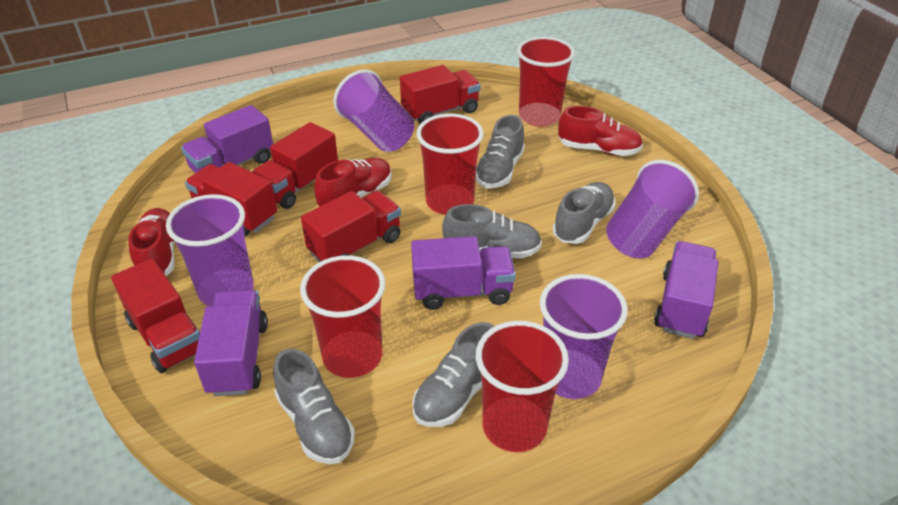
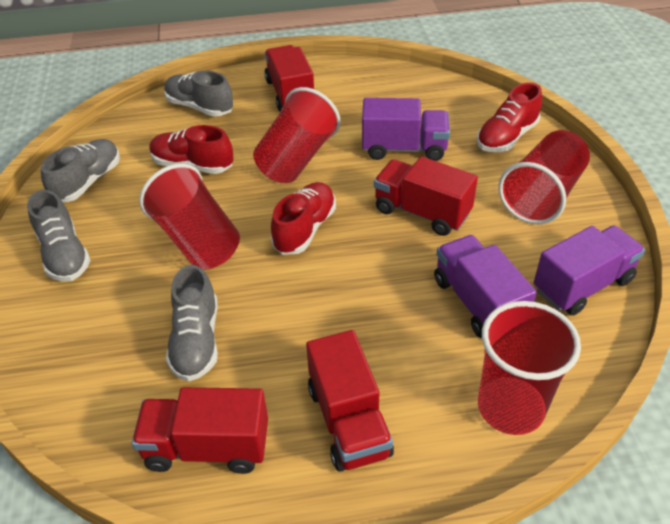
grey shoe: [273,349,355,464] [412,322,494,427] [442,204,542,258] [476,115,525,188] [553,182,615,244] = 5 -> [27,190,91,282] [41,139,120,202] [164,70,233,117] [166,265,218,382] = 4
purple cup: [166,194,254,306] [333,69,414,152] [540,274,628,399] [606,160,699,259] = 4 -> none = 0
purple truck: [181,105,273,173] [194,290,268,396] [411,236,516,310] [654,241,719,339] = 4 -> [362,98,450,161] [434,235,537,338] [534,226,645,316] = 3
red truck: [111,258,200,373] [185,162,277,236] [253,122,338,209] [301,191,401,262] [400,65,480,124] = 5 -> [132,387,268,474] [265,45,314,112] [306,330,394,472] [374,157,478,236] = 4

